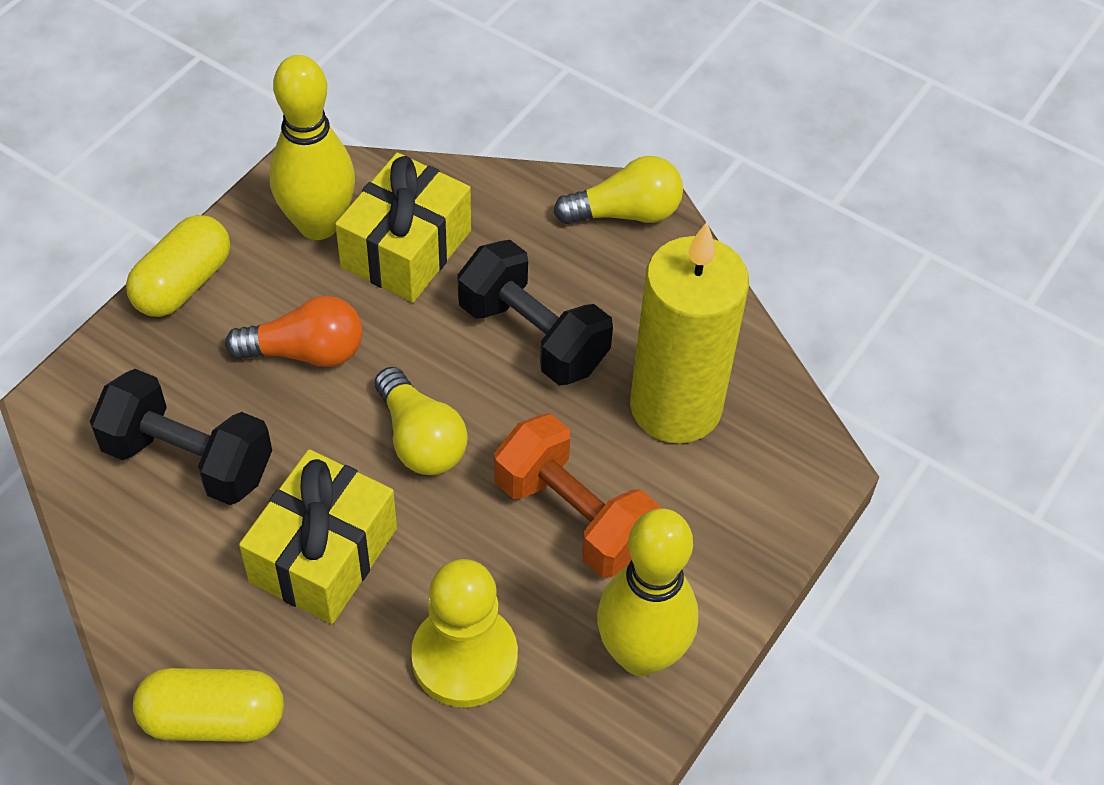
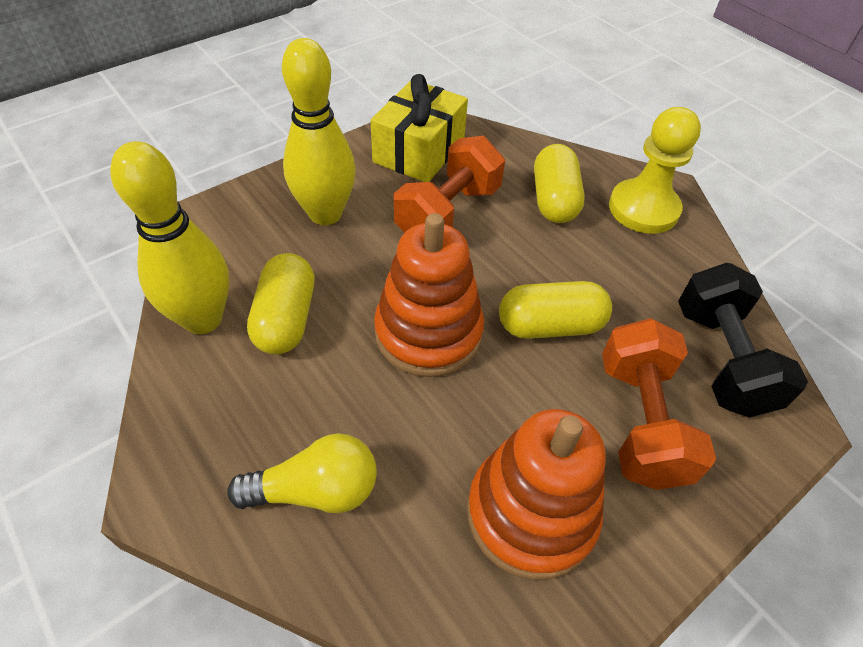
black dumbbell: [90,369,272,505] [458,240,613,385] = 2 -> [678,263,808,418] = 1
orange dumbbell: [494,414,660,577] = 1 -> [394,136,505,233] [602,318,716,490] = 2
orange light bulb: [225,296,363,367] = 1 -> none = 0
orange stacking toy: none = 0 -> [374,213,484,377] [467,409,606,580] = 2
yellow candle: [630,222,749,444] = 1 -> none = 0
yellow capsule: [126,215,230,317] [133,668,284,742] = 2 -> [247,253,314,355] [499,281,612,339] [534,144,585,223] = 3
yellow gift: [239,449,397,624] [335,153,471,302] = 2 -> [371,74,468,182] = 1
yellow light bulb: [375,367,468,475] [554,156,683,224] = 2 -> [227,433,377,513] = 1

